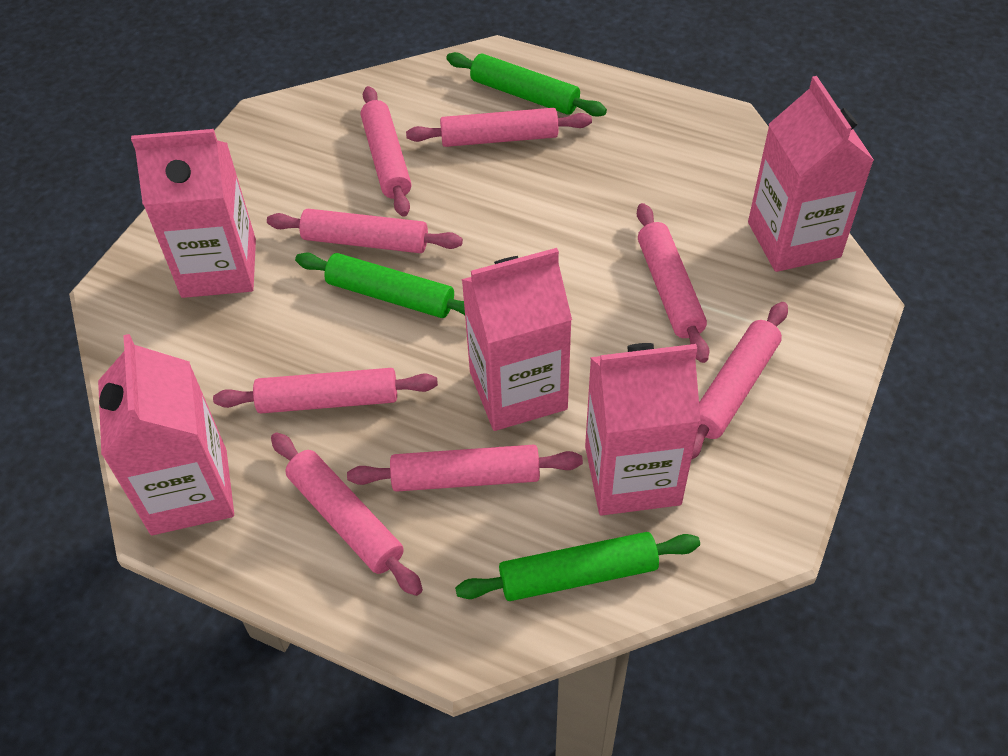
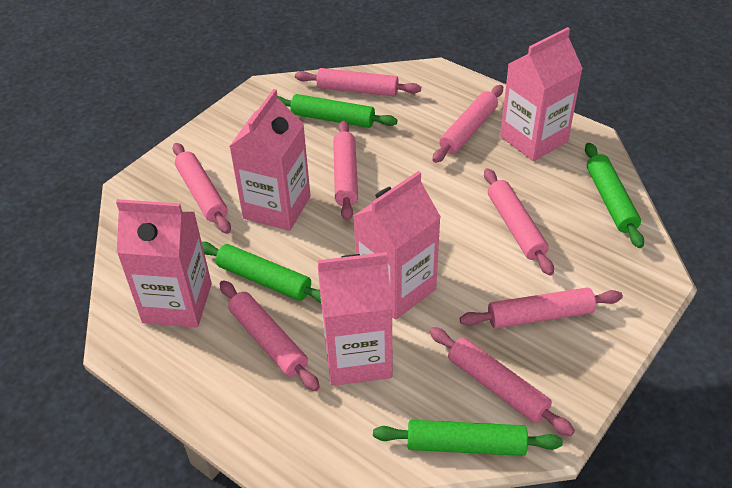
green rolling pin: [295,252,465,318] [446,52,607,117] [455,532,700,601] = 3 -> [202,242,321,303] [278,94,397,128] [373,420,563,456] [585,143,644,248] = 4

